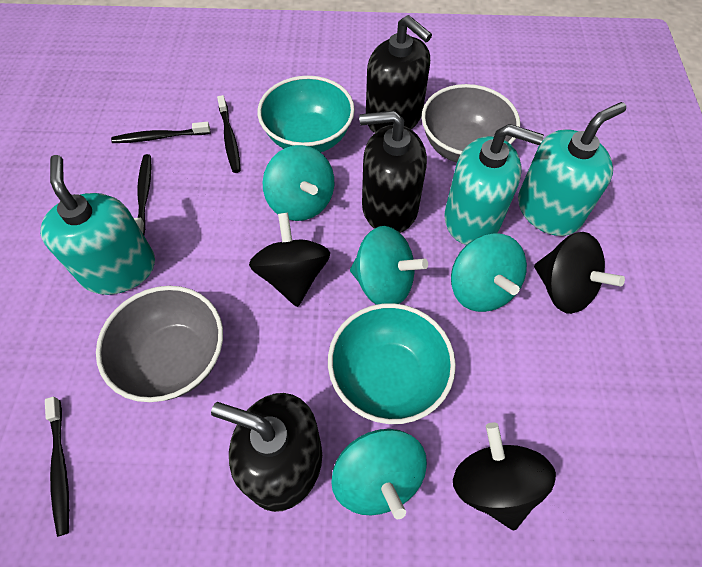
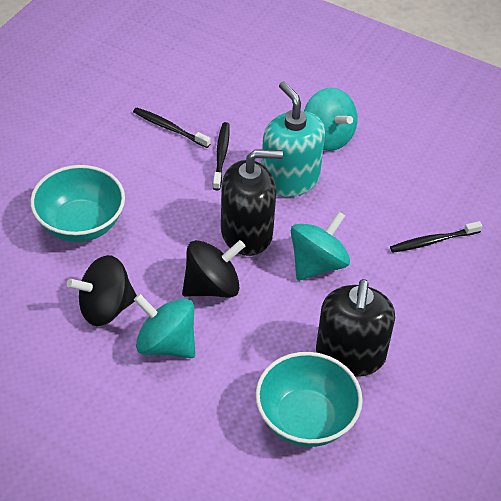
black soap dispenser: [211,393,322,512] [359,111,427,233] [366,15,432,133] = 3 -> [221,149,283,256] [316,279,395,377] = 2
black spinning top: [249,213,330,307] [453,422,556,530] [534,232,625,314] = 3 -> [67,255,137,326] [182,240,245,298] = 2
black toothbrush: [45,397,69,537] [111,122,210,143] [134,154,152,235] [217,95,241,173] = 4 -> [133,107,211,148] [213,122,230,190] [390,221,482,253] = 3
grey bowl: [96,286,223,402] [422,84,520,162] = 2 -> none = 0
turquoise soap dispenser: [40,155,155,295] [444,124,544,245] [518,102,626,236] = 3 -> [261,81,325,197] = 1
turquoise spinning top: [263,145,334,221] [331,429,427,519] [350,226,428,305] [451,233,527,312] = 4 -> [134,294,195,358] [291,211,350,281] [304,88,358,151] = 3

